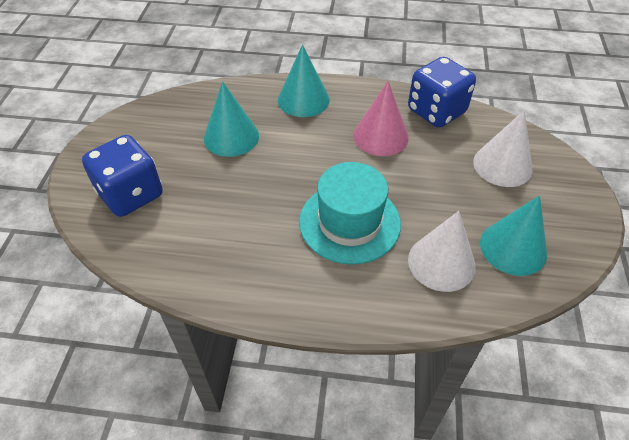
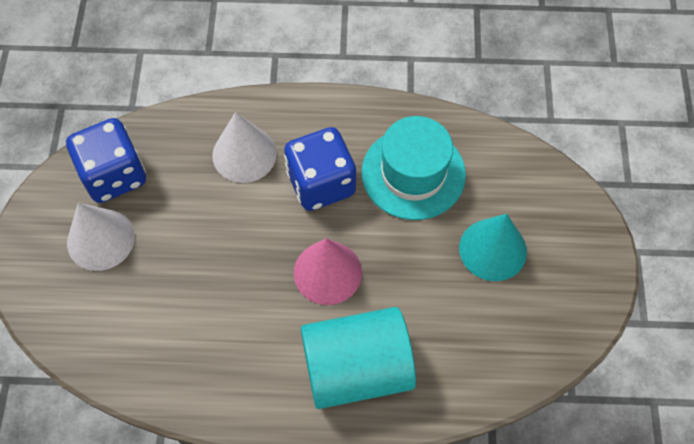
turquoise cone: [204,81,259,157] [278,44,330,117] [480,195,547,276] = 3 -> [459,214,527,281] = 1
turquoise cylinder: none = 0 -> [301,307,416,409] = 1

